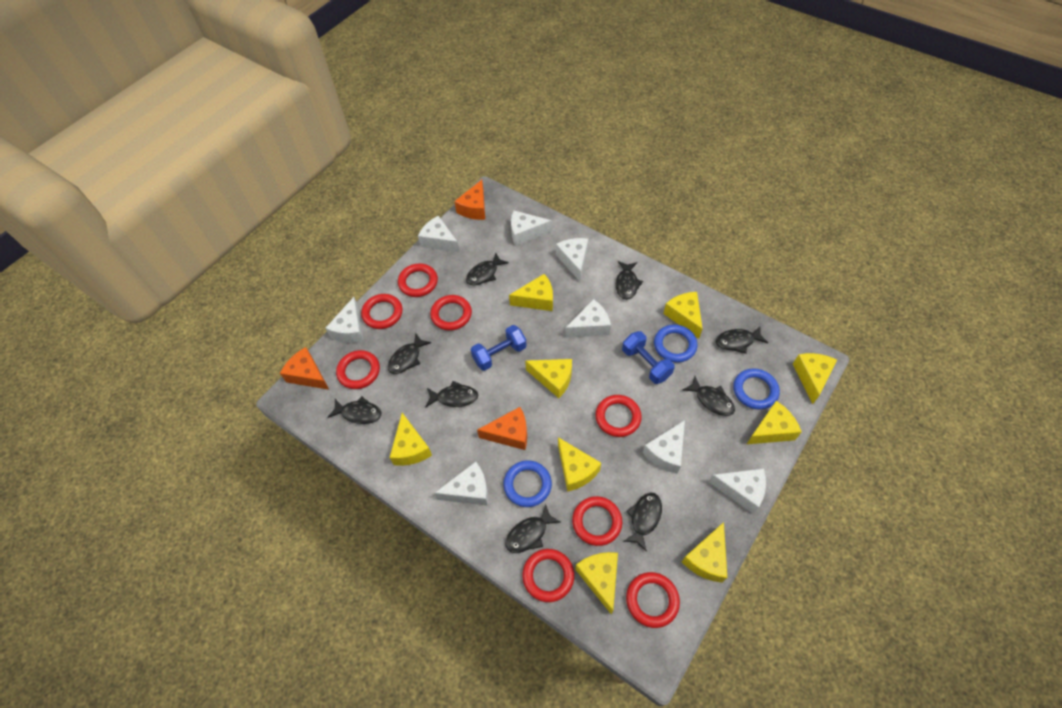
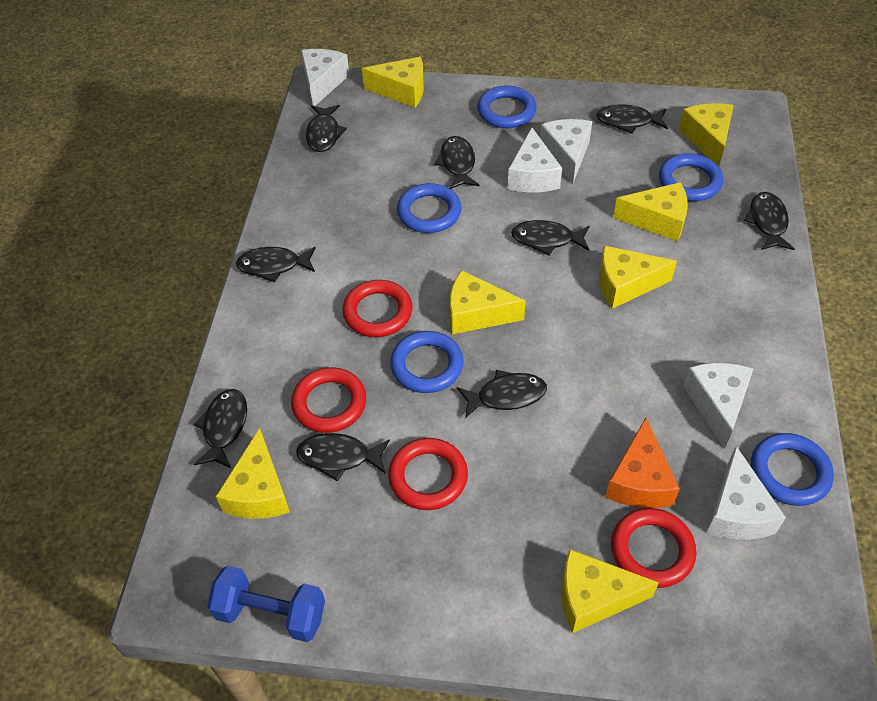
blue dumbbell: [471,325,527,371] [622,331,675,384] = 2 -> [207,566,325,642] = 1
blue ring: [504,460,552,507] [654,325,698,363] [733,368,780,410] = 3 -> [390,331,464,393] [397,183,461,233] [477,86,536,128] [659,153,723,201] [751,433,834,506] = 5
orange cheese: [280,347,329,390] [454,180,485,220] [477,407,527,450] = 3 -> [605,418,680,508] = 1
red ring: [336,350,380,389] [361,294,402,329] [398,263,438,297] [430,295,472,331] [522,549,574,602] [572,496,622,546] [595,395,642,437] [626,572,680,628] = 8 -> [291,367,366,433] [342,280,413,337] [388,438,468,510] [611,508,697,588] = 4
white cheese: [325,297,364,343] [418,216,460,253] [435,462,488,506] [511,211,552,246] [556,238,588,281] [565,299,611,338] [643,420,685,474] [709,468,766,513] = 8 -> [301,49,350,106] [507,128,562,192] [540,119,592,184] [683,363,753,449] [706,446,786,540] = 5
yellow cheese: [390,413,432,466] [509,274,553,311] [525,359,572,398] [558,437,601,492] [575,552,618,615] [663,292,703,339] [682,522,727,583] [747,401,802,444] [793,353,837,404] = 9 -> [216,428,290,519] [362,57,424,108] [450,270,526,334] [561,549,659,633] [599,246,677,309] [613,182,688,242] [679,103,734,166] = 7

